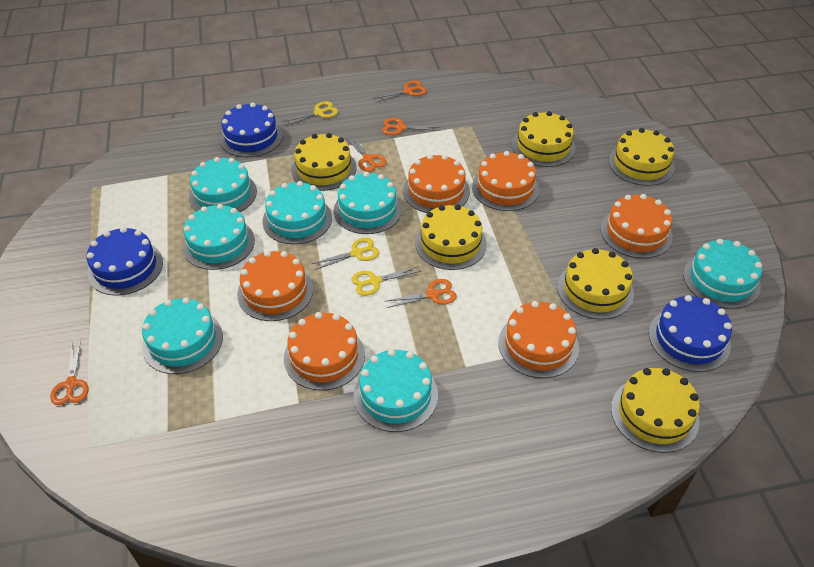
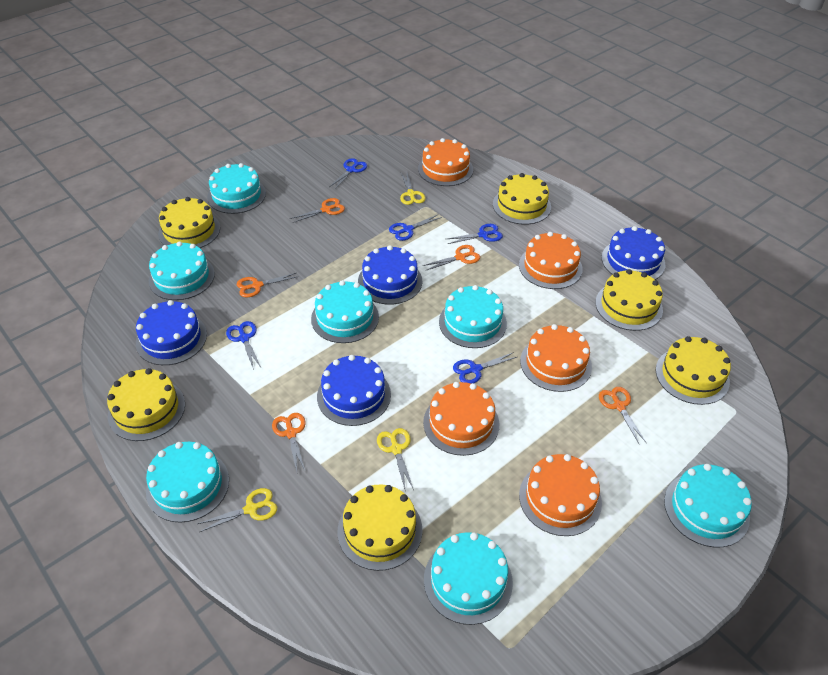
blue cake: [87,227,163,296] [220,103,283,157] [649,295,732,372] = 3 -> [136,300,207,365] [317,355,391,426] [358,245,422,305] [602,226,665,280] = 4
blue scissors: none = 0 -> [226,321,261,370] [329,158,367,190] [389,214,442,241] [447,224,503,244] [453,352,517,384] = 5
orange cake: [237,251,313,321] [284,312,365,390] [403,154,470,213] [472,151,539,211] [498,301,579,378] [601,194,673,258] = 6 -> [418,138,473,186] [423,382,499,456] [519,232,583,289] [519,454,602,536] [520,324,592,392] = 5

